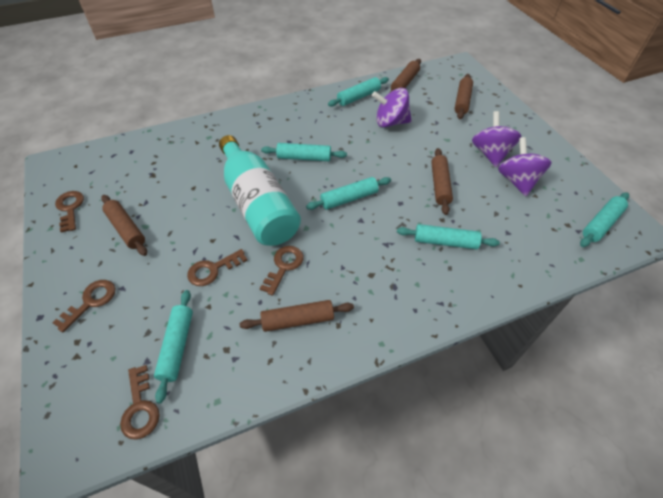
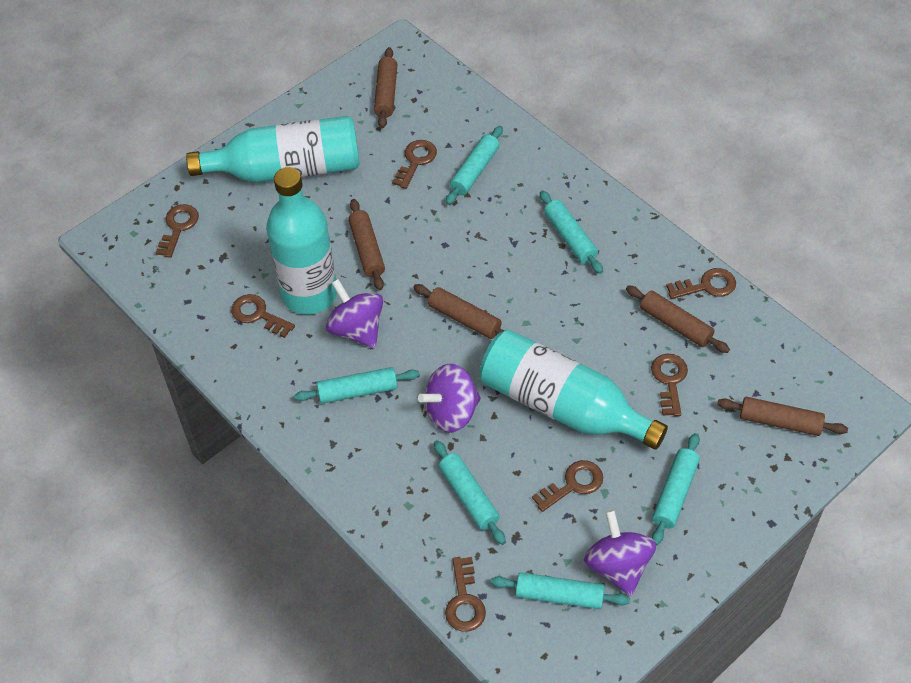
brown key: [53,280,116,332] [55,191,84,233] [120,365,160,440] [187,249,248,286] [260,246,304,296] = 5 -> [156,204,199,258] [231,294,295,338] [392,140,437,189] [445,557,486,632] [532,460,603,512] [651,354,688,416] [666,268,736,299] = 7
turquoise bottle: [219,135,301,246] = 1 -> [186,116,360,183] [266,167,337,315] [479,330,668,450] = 3

